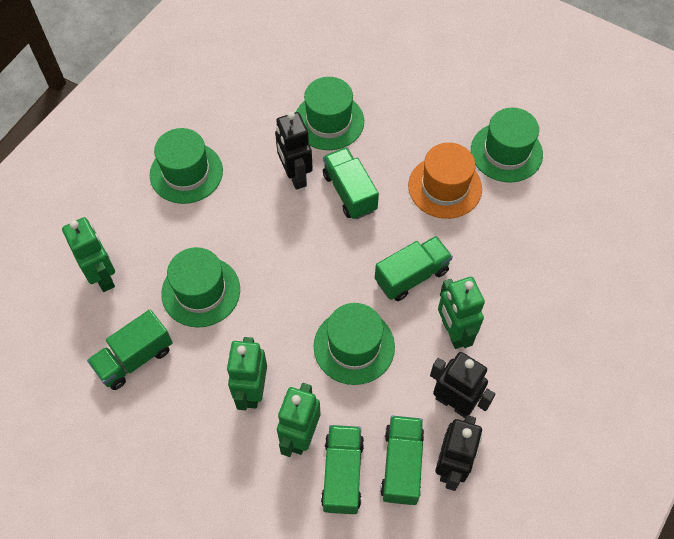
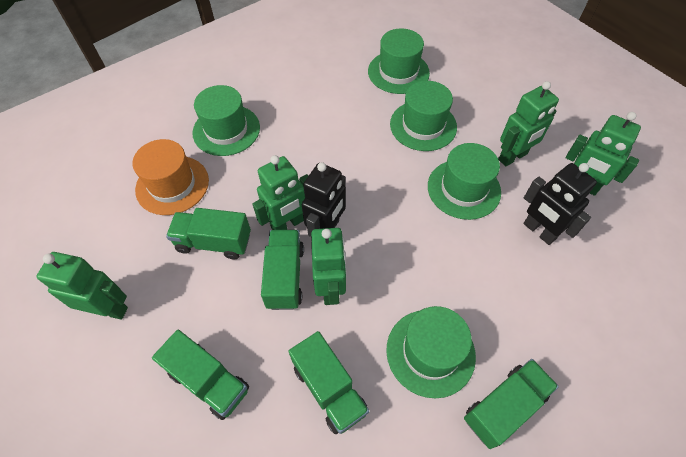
black robot: [275,112,313,189] [430,352,495,418] [435,415,482,491] = 3 -> [302,162,346,237] [523,163,597,245] = 2
green robot: [62,217,115,292] [227,337,267,410] [277,383,320,457] [438,277,485,349] = 4 -> [36,252,128,320] [252,155,308,230] [311,228,347,305] [498,81,559,166] [566,112,641,196] = 5

